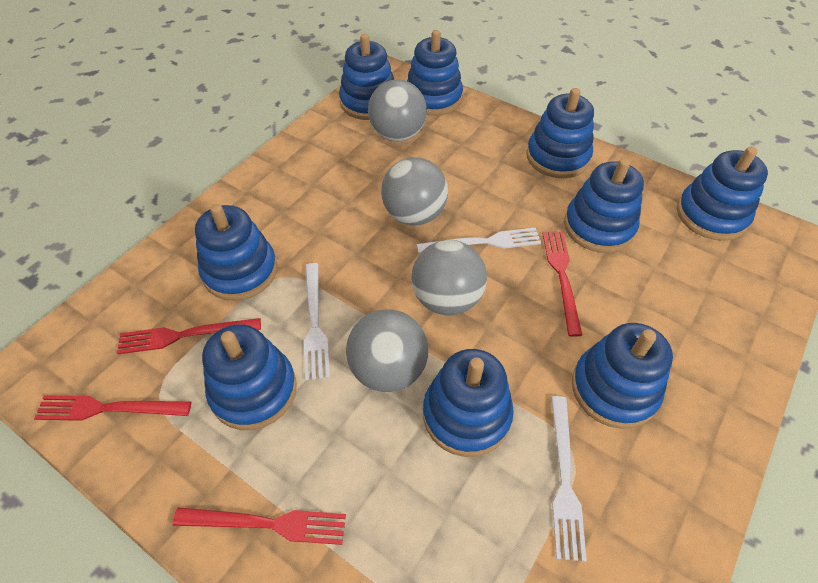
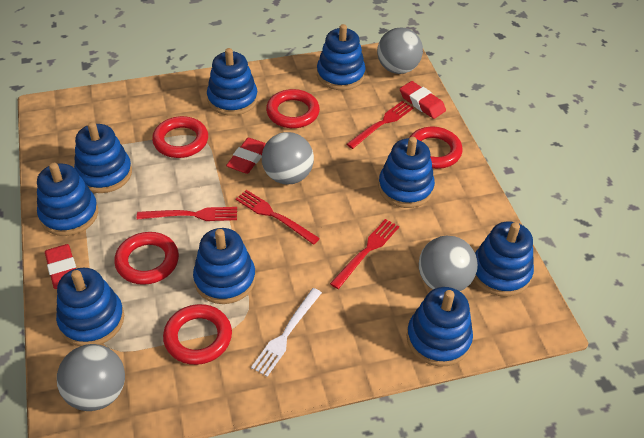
red eraser: none = 0 -> [45,244,76,289] [226,138,266,174] [400,81,446,119] = 3
red ring: none = 0 -> [114,232,179,285] [152,116,208,158] [163,304,232,365] [266,89,320,128] [409,127,463,169] = 5
white fork: [304,263,330,381] [417,228,541,254] [551,396,587,561] = 3 -> [251,288,322,377] = 1

